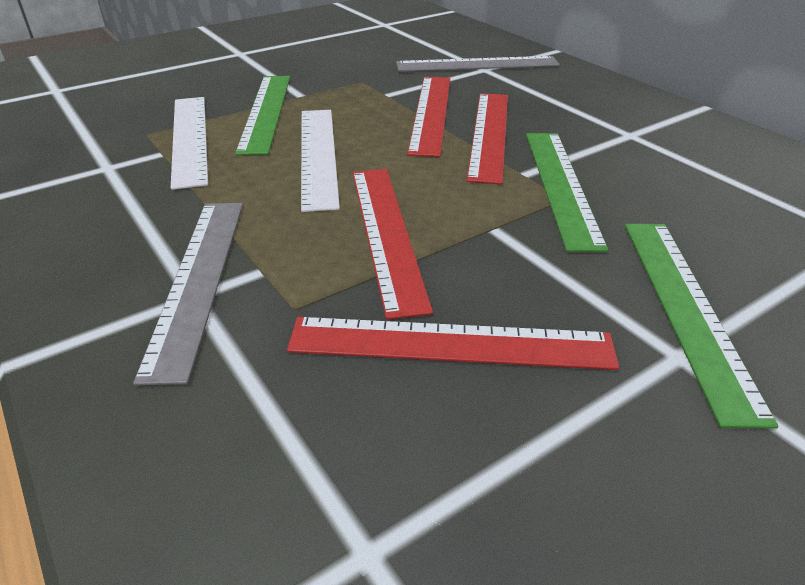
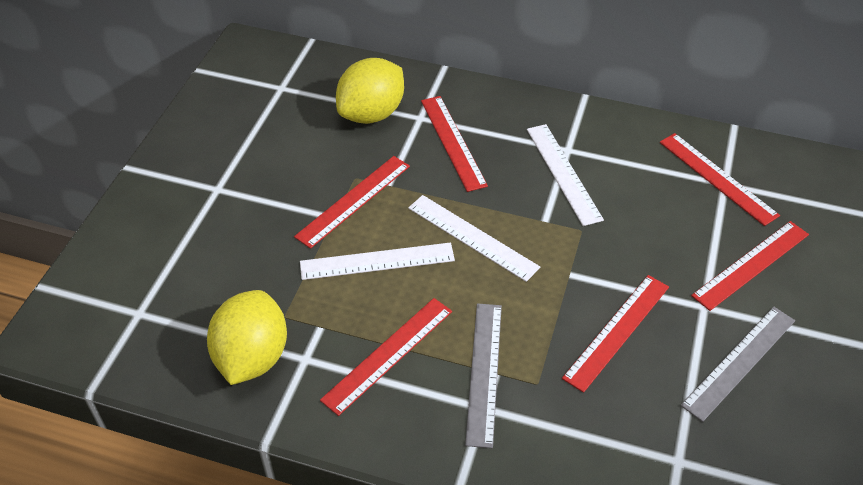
green ruler: [235,76,290,155] [526,133,608,252] [625,224,779,429] = 3 -> none = 0
red ruler: [287,317,620,370] [353,169,433,320] [407,77,450,157] [467,93,508,185] = 4 -> [294,156,410,249] [320,298,452,416] [421,96,488,192] [562,275,669,393] [660,133,780,226] [691,221,809,311] = 6
white ruler: [171,97,208,190] [301,110,340,212] = 2 -> [300,243,455,280] [408,195,540,282] [527,124,604,226] = 3
yellow lemon: none = 0 -> [207,290,287,385] [336,58,404,124] = 2

